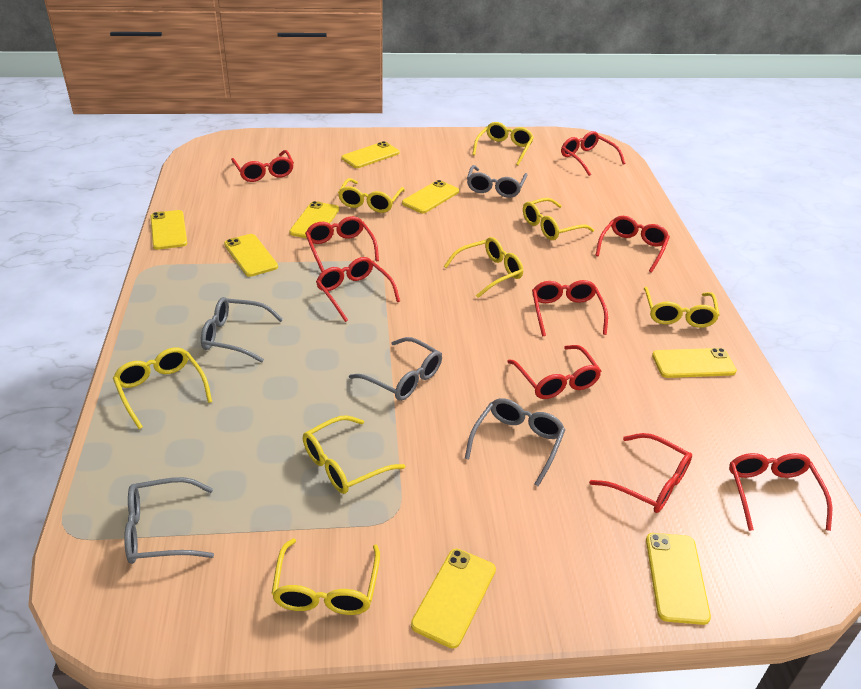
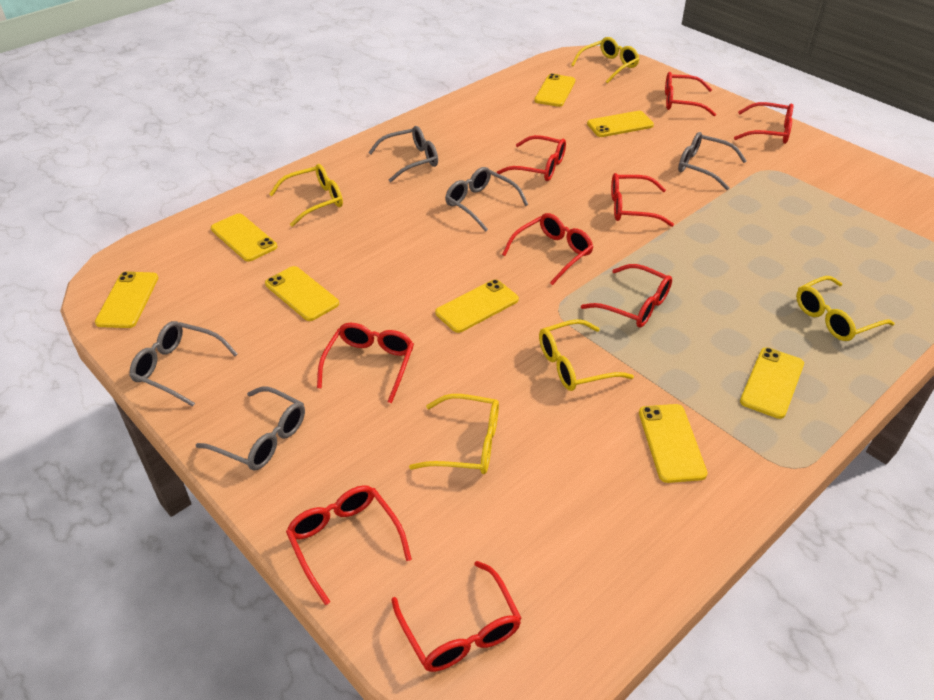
yellow glasses: [113,348,212,429] [271,538,380,615] [303,415,405,494] [338,178,405,213] [444,237,523,298] [472,122,534,165] [523,198,594,240] [644,287,720,328] = 8 -> [269,164,343,227] [409,394,499,474] [539,319,634,391] [571,37,639,84] [796,276,895,341] = 5

